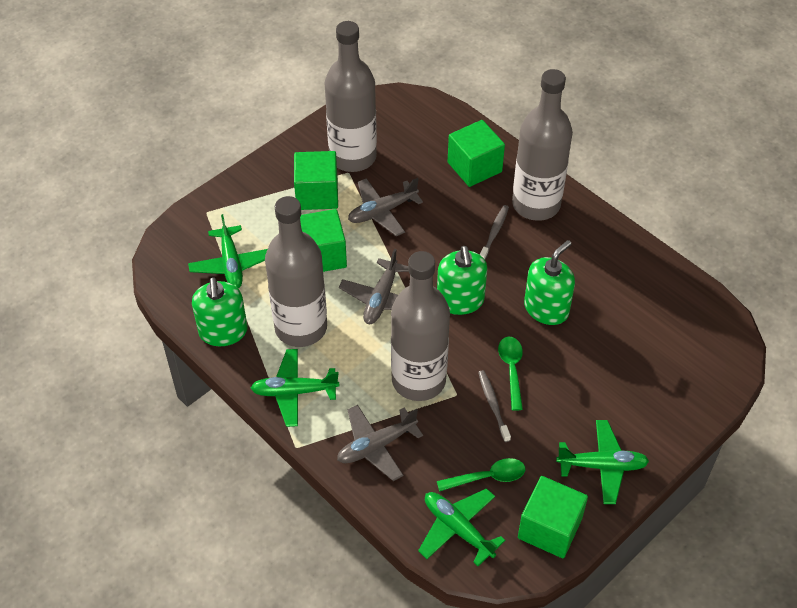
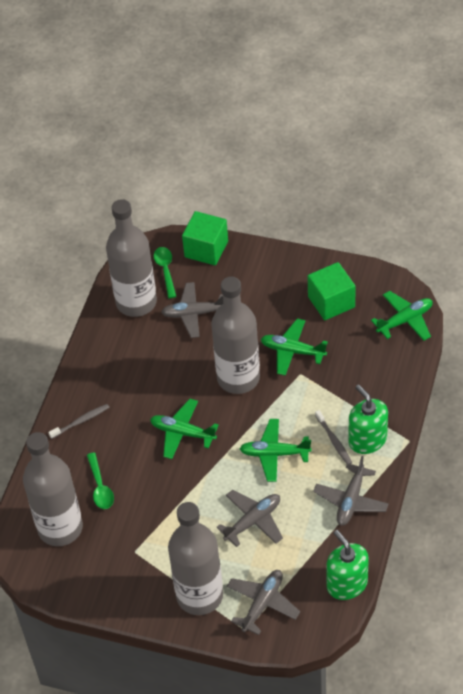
green cube: [294,151,338,210] [300,209,347,272] [448,120,505,187] [518,476,588,558] = 4 -> [182,211,228,266] [308,262,356,320] = 2
green soap dispenser: [192,277,248,346] [437,246,487,315] [524,240,575,325] = 3 -> [326,530,369,600] [348,385,388,454] = 2
grey plane: [337,405,423,481] [339,249,409,324] [348,178,423,236] = 3 -> [161,282,223,338] [217,490,283,547] [227,570,300,635] [313,456,388,526] = 4

